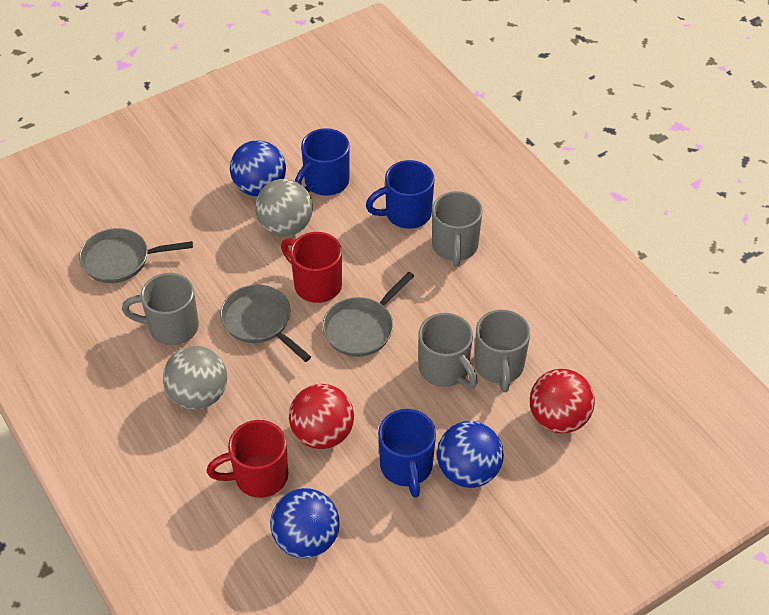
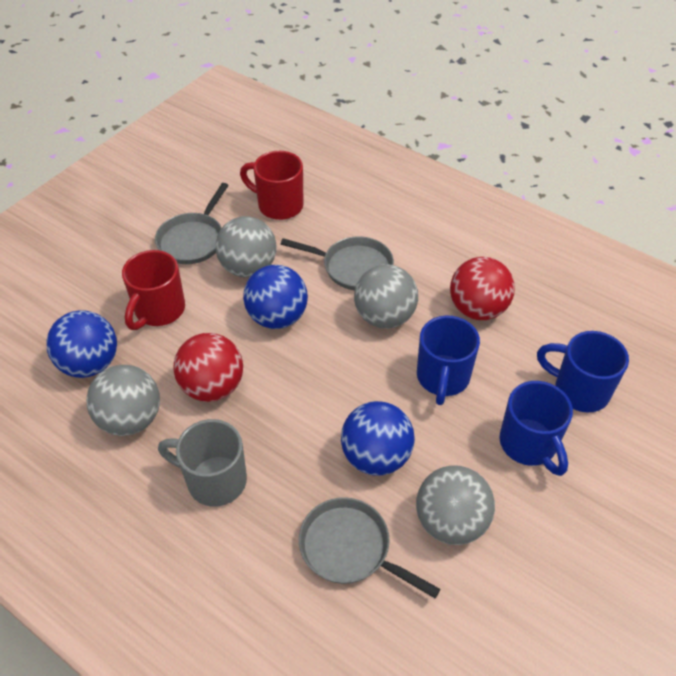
grey ball: [163,346,227,410] [255,179,313,236] = 2 -> [86,365,160,436] [216,216,277,278] [354,264,418,329] [416,465,495,545] = 4
grey mug: [122,273,199,345] [418,313,478,389] [432,191,483,267] [474,310,530,392] = 4 -> [158,419,247,507] = 1

